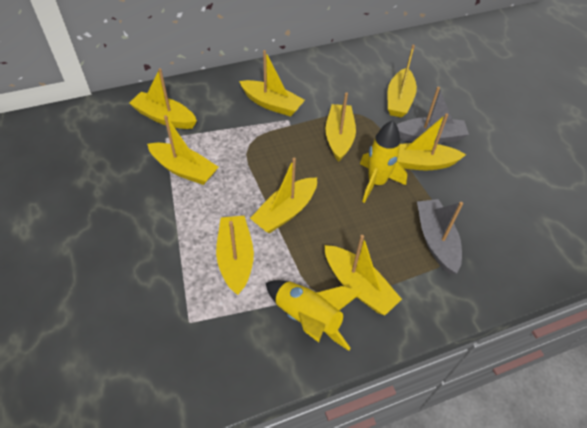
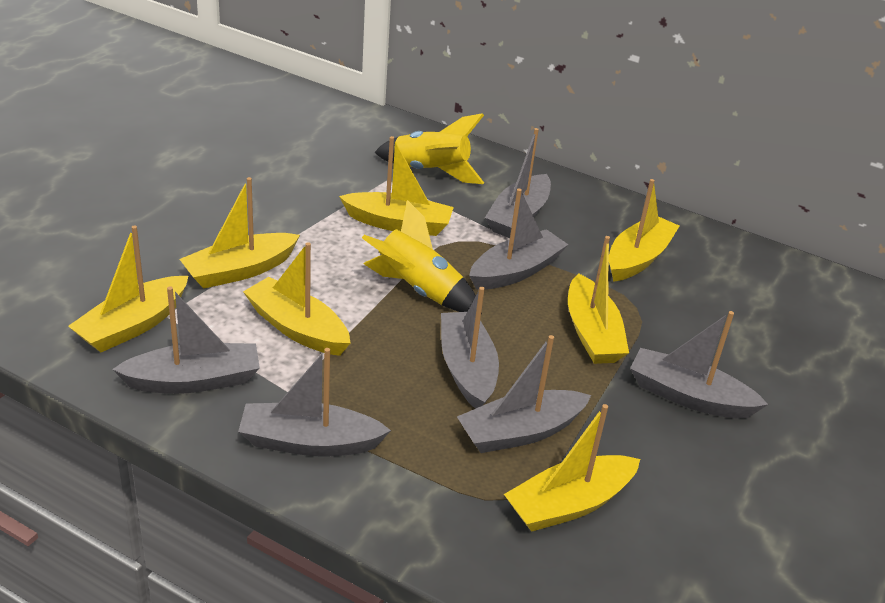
grey boat: [397,87,469,144] [417,199,463,274] = 2 -> [112,286,260,394] [238,348,391,457] [441,287,499,409] [457,335,591,453] [469,189,568,290] [485,128,551,238] [630,311,768,418] = 7
yellow boat: [129,68,197,129] [147,115,218,185] [216,216,254,295] [239,50,305,117] [250,158,317,233] [325,92,356,162] [325,235,402,315] [388,45,417,118] [397,113,466,170] = 9 -> [68,225,188,352] [180,177,300,288] [243,242,350,356] [339,136,454,236] [504,404,640,532] [568,236,629,364] [609,179,679,282] = 7

